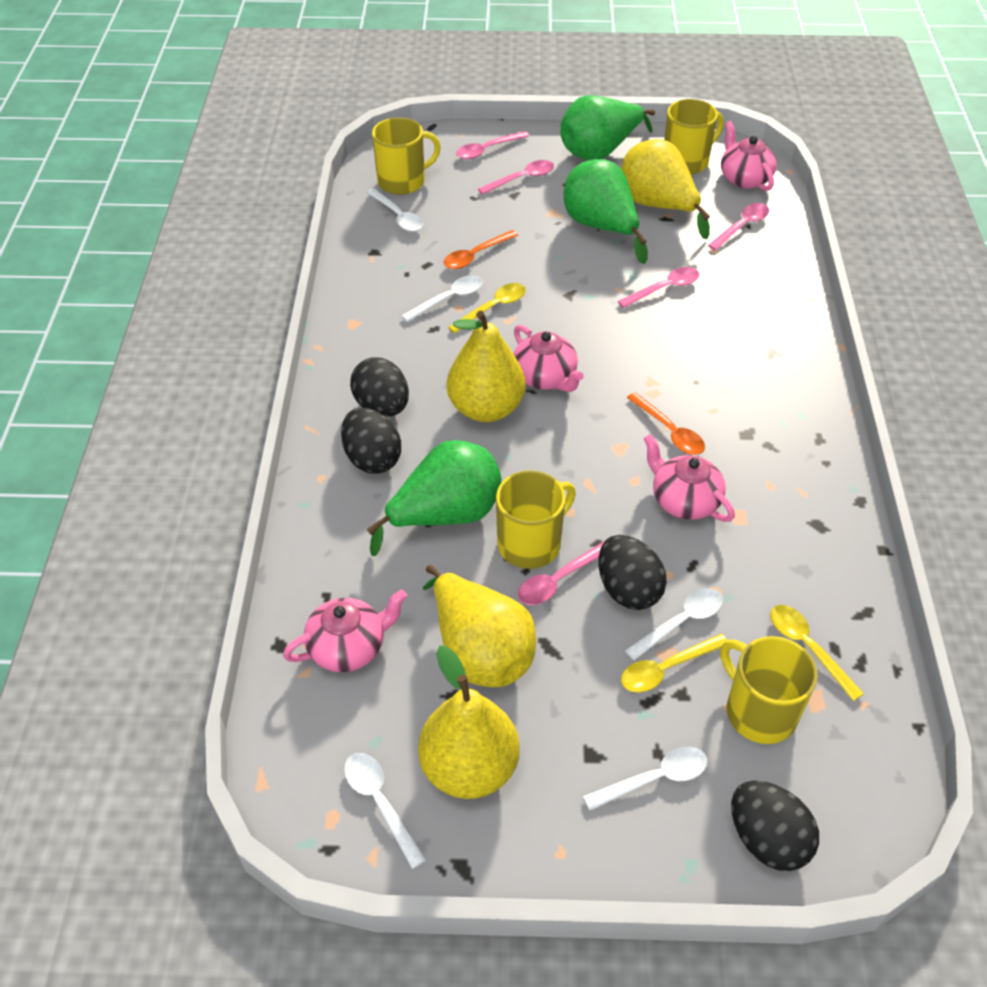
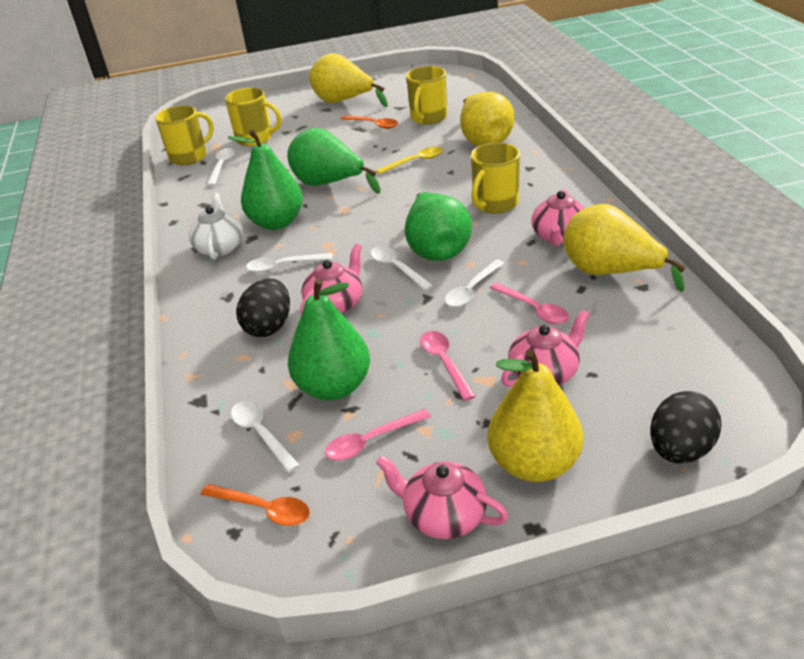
black egg: [341,408,401,474] [350,357,409,417] [598,535,667,610] [731,780,819,871] = 4 -> [236,279,290,337] [650,391,722,464] = 2
green pear: [366,440,502,556] [560,95,655,160] [564,159,648,264] = 3 -> [228,130,303,230] [287,128,380,194] [288,278,370,401] [405,192,472,261] = 4
pink spoon: [456,131,529,159] [478,160,554,195] [518,541,605,605] [618,267,699,308] [708,203,769,251] = 5 -> [325,409,431,460] [420,331,476,401] [490,283,569,325] = 3
white teapot: none = 0 -> [189,193,243,260] = 1
yellow spoon: [448,283,526,334] [621,634,727,693] [770,605,864,701] = 3 -> [376,147,443,174] = 1

